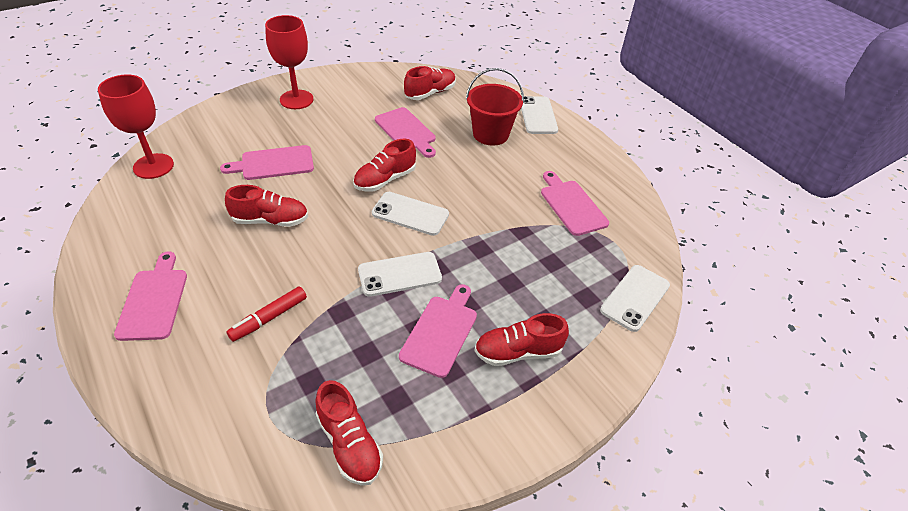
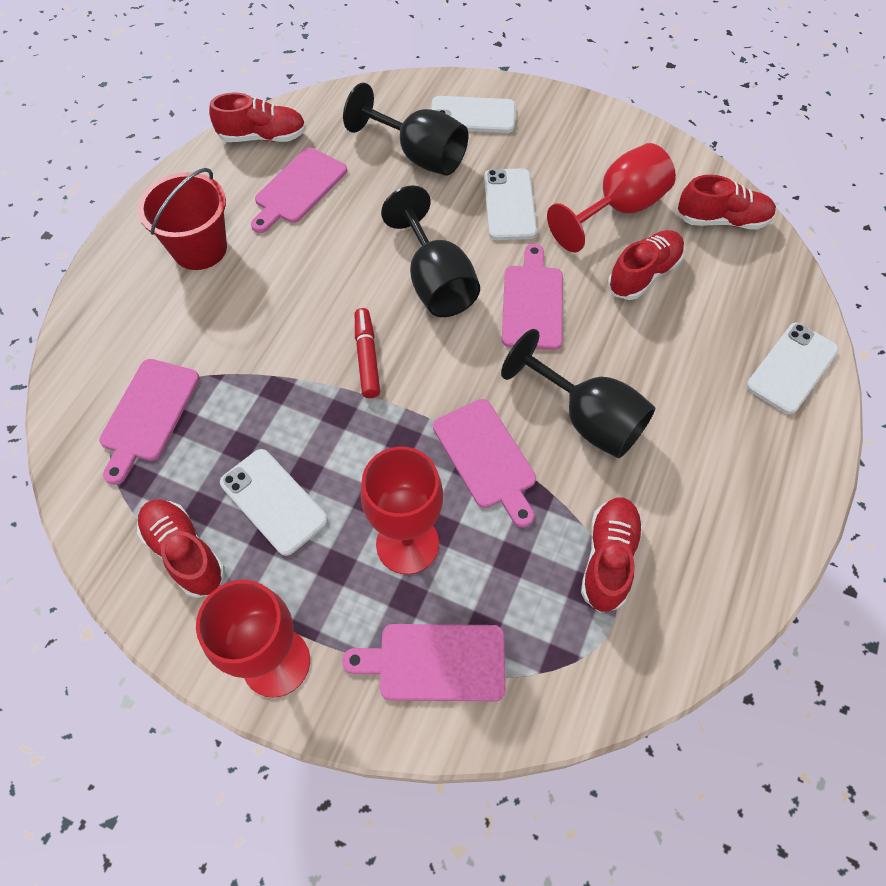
black goblet: none = 0 -> [343,83,468,176] [381,185,480,317] [501,329,655,458] = 3
red goblet: [98,74,174,179] [265,15,314,109] = 2 -> [196,580,310,698] [360,446,443,575] [547,143,676,253] = 3

